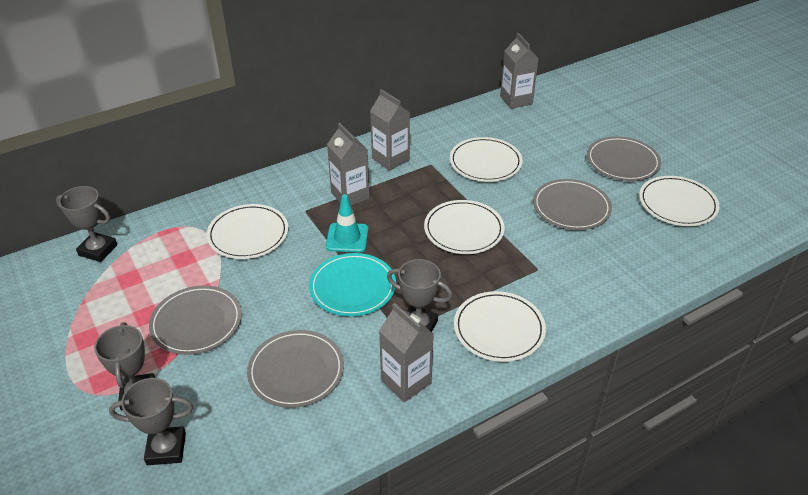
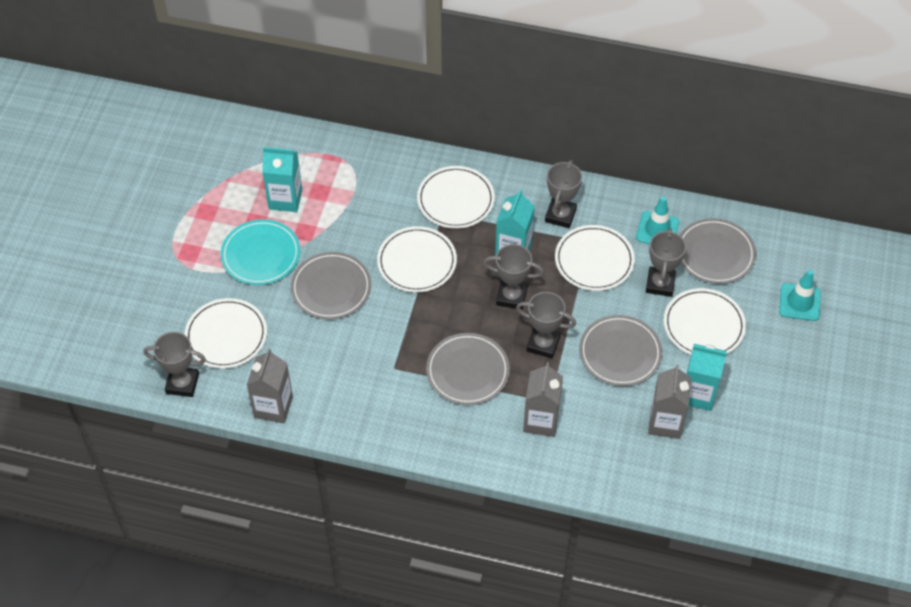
grey carton: [327,123,370,205] [370,89,410,171] [379,303,434,402] [500,33,539,109] = 4 -> [247,348,293,423] [523,362,563,437] [648,364,691,439] = 3
grey trophy: [56,186,117,262] [94,322,155,410] [109,378,193,465] [387,259,452,332] = 4 -> [143,332,206,397] [483,244,544,310] [516,292,576,359] [545,160,582,228] [646,228,686,297] = 5
turquoise carton: none = 0 -> [262,147,302,212] [495,190,535,256] [687,344,727,411] = 3
turquoise traffic cone: [326,195,369,252] = 1 -> [636,196,679,244] [779,270,821,321] = 2

